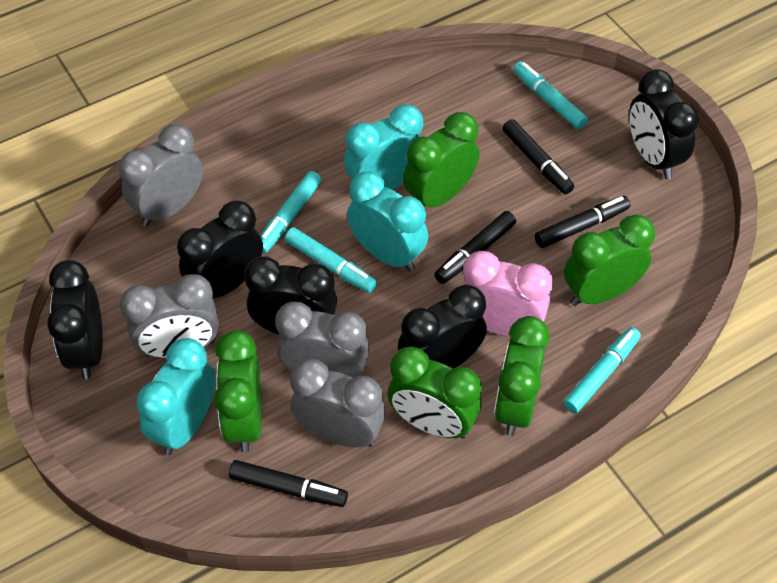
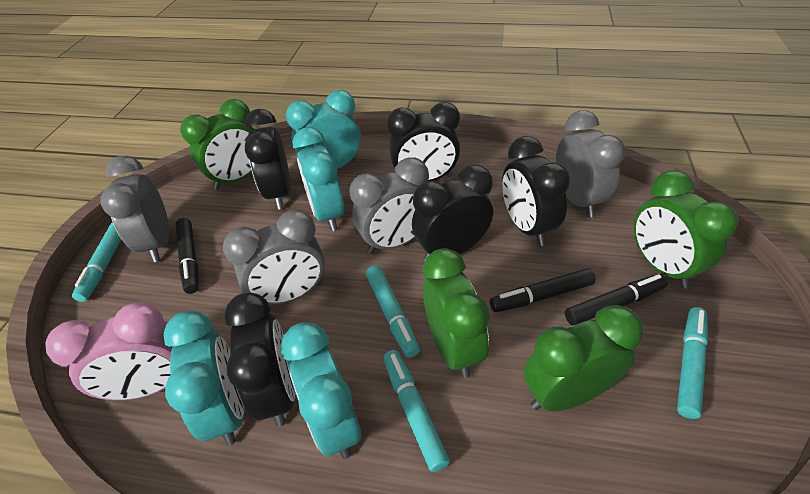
black marker: [229,460,348,507] [434,211,516,284] [502,119,574,194] [535,196,630,248] = 4 -> [175,218,199,294] [490,268,596,312] [565,274,668,326] = 3
green clock: [214,330,262,452] [388,347,482,439] [403,112,480,207] [494,316,550,436] [564,214,655,306] = 5 -> [180,99,254,190] [423,248,490,378] [523,305,644,412] [634,170,738,289] = 4
turquoise clock: [136,338,216,455] [344,104,423,190] [347,172,428,272] = 3 -> [163,311,244,446] [281,322,361,459] [286,90,361,169] [293,127,344,231] = 4

